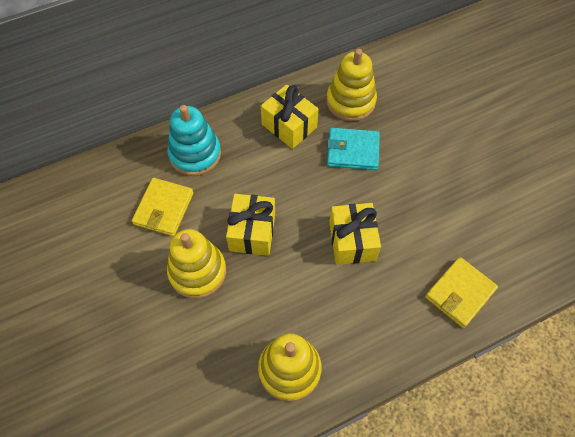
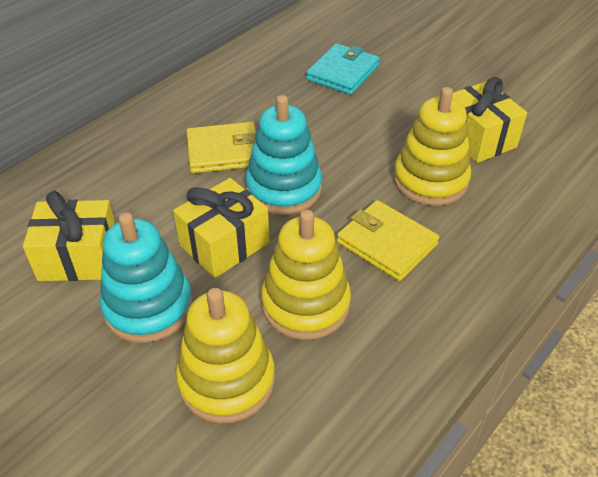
turquoise stacking toy: [167,105,221,176] = 1 -> [100,212,193,343] [245,95,322,215] = 2

